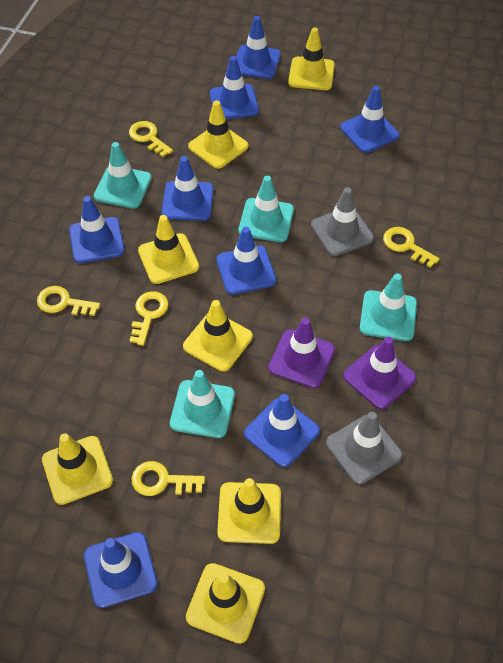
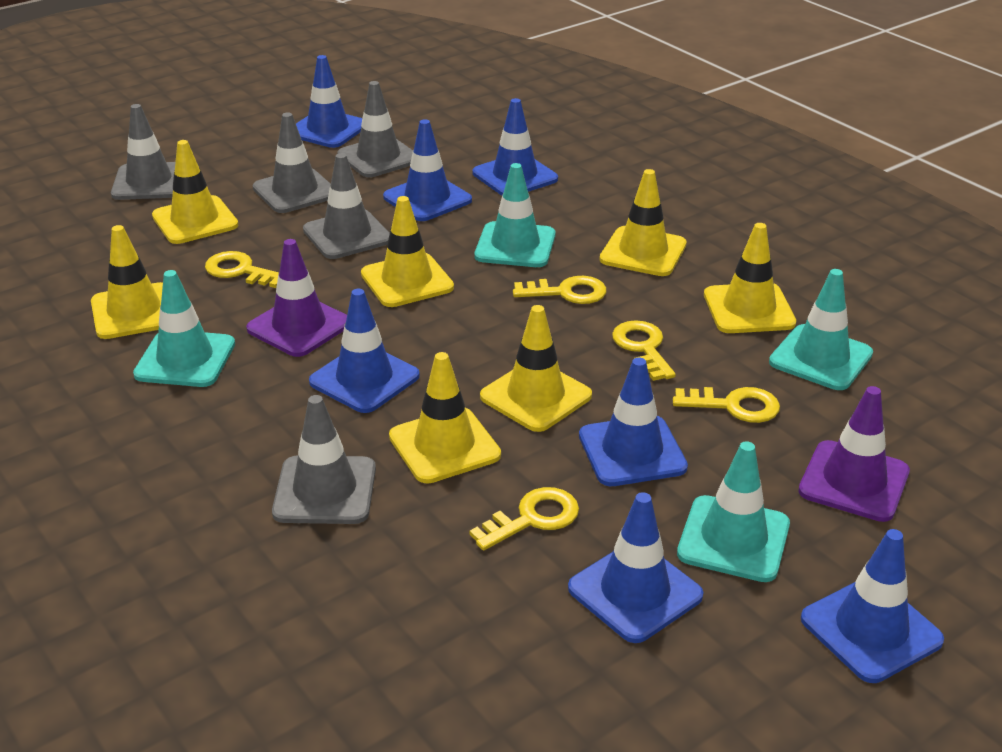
blue traffic cone: [69,196,125,263] [84,532,158,608] [162,156,214,221] [210,56,259,119] [217,227,276,295] [236,16,281,79] [244,394,320,467] [340,86,399,153] = 8 -> [296,55,362,148] [309,289,420,413] [383,119,472,221] [473,98,558,195] [568,492,703,643] [579,358,688,486] [801,529,944,683] = 7
grey traffic cone: [311,187,374,256] [326,412,403,484] = 2 -> [111,104,175,200] [253,112,330,213] [272,395,376,524] [303,153,390,259] [337,81,413,177] = 5

